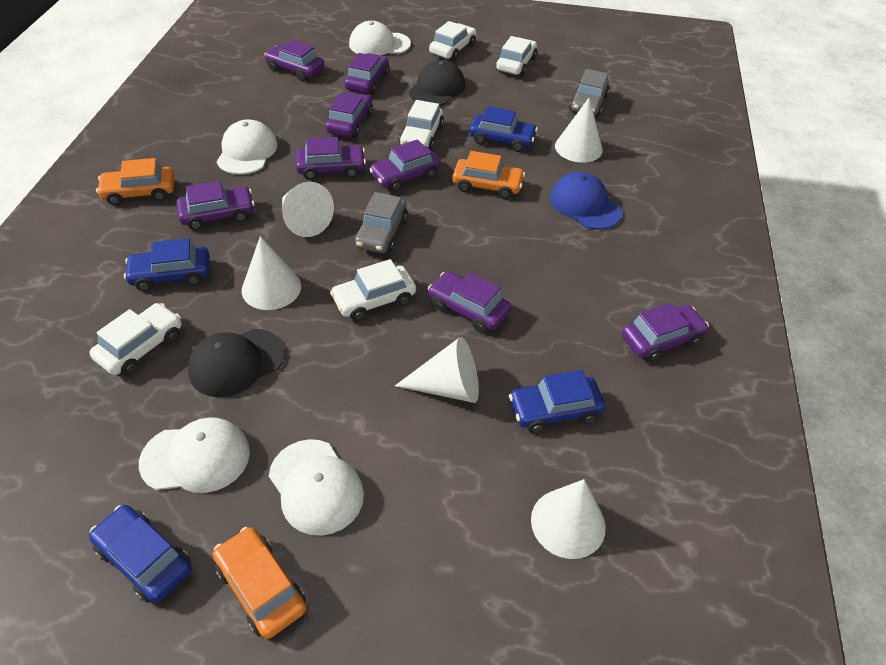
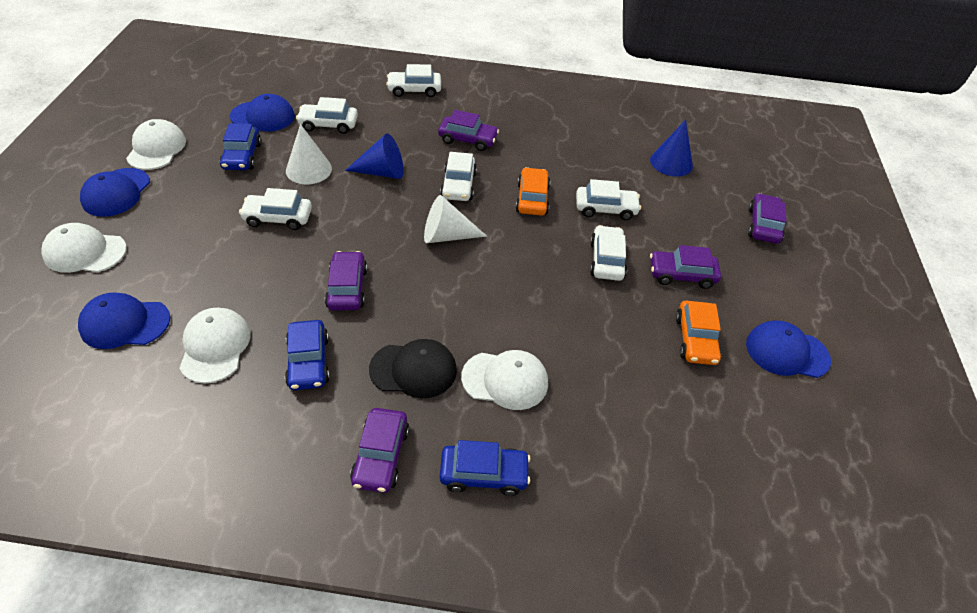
black cap: [188,329,285,397] [409,60,465,106] = 2 -> [369,339,457,398] = 1
blue cap: [550,172,622,230] = 1 -> [78,292,170,349] [80,168,150,217] [230,94,295,131] [746,320,831,378] = 4
blue car: [89,505,192,603] [124,238,209,291] [470,106,538,152] [509,370,605,433] = 4 -> [220,123,262,170] [285,320,330,390] [440,440,530,496] = 3
blue cone: none = 0 -> [345,133,403,179] [650,120,693,177] = 2
grey car: [354,192,408,253] [569,69,609,117] = 2 -> none = 0
orange car: [96,158,174,205] [213,527,306,639] [452,151,525,199] = 3 -> [516,167,550,216] [675,301,722,365] = 2
purple car: [176,181,255,230] [264,40,324,81] [296,137,366,180] [325,92,373,138] [345,53,389,94] [369,139,441,192] [428,271,511,333] [622,303,709,362] = 8 -> [325,251,367,310] [350,408,409,493] [438,110,499,151] [650,245,721,289] [748,193,786,244] = 5
white car: [90,303,182,376] [330,259,416,321] [399,100,444,150] [429,21,476,61] [496,36,537,76] = 5 -> [239,188,312,230] [296,97,358,134] [386,64,441,97] [440,152,477,201] [576,179,641,220] [590,225,627,281] = 6
white cone: [242,236,301,310] [282,182,334,237] [395,337,479,403] [531,479,606,559] [555,97,603,163] = 5 -> [286,124,332,185] [424,195,487,243] = 2

